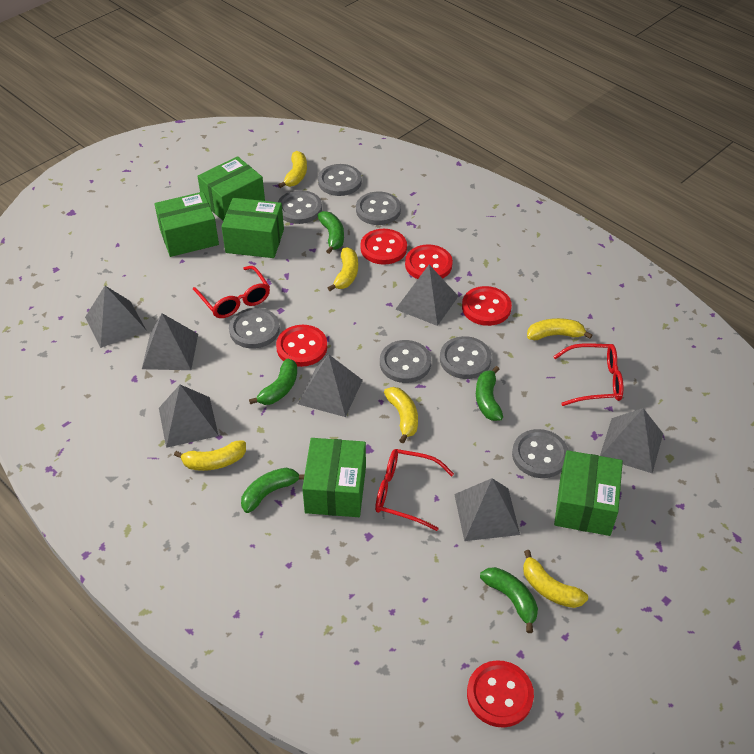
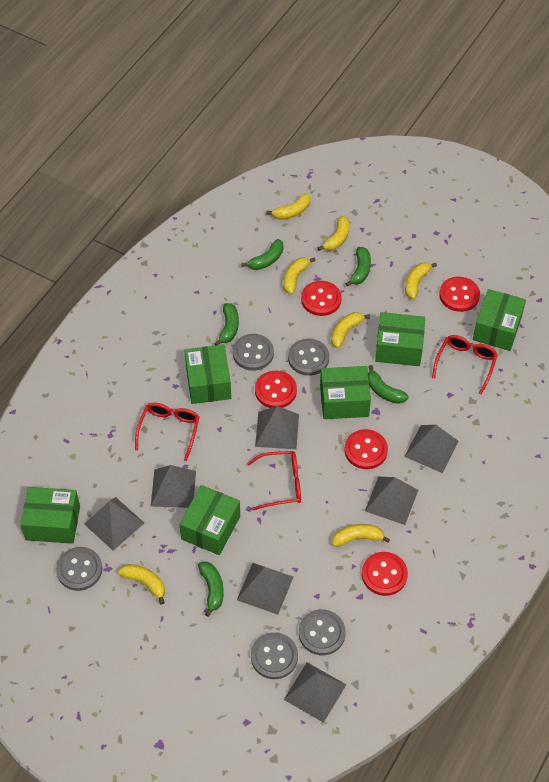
green box: [154,192,219,257] [198,156,265,221] [221,198,284,258] [302,438,366,517] [554,450,623,536] = 5 -> [21,487,80,544] [179,485,240,555] [184,345,231,404] [320,366,371,419] [375,312,425,366] [473,289,526,351] = 6
grey button: [229,308,280,349] [278,190,322,224] [318,164,362,196] [356,192,401,225] [380,340,431,383] [440,336,492,379] [512,429,568,478] = 7 -> [56,547,103,591] [233,334,274,371] [251,632,298,679] [288,339,329,376] [299,609,346,655] = 5
yellow banana: [174,440,246,471] [278,151,307,188] [328,247,358,291] [384,387,418,443] [523,550,588,608] [527,318,592,340] = 6 -> [118,564,165,605] [266,193,311,220] [283,257,316,294] [317,216,350,251] [331,312,370,348] [332,524,390,547] [405,262,437,299] = 7

